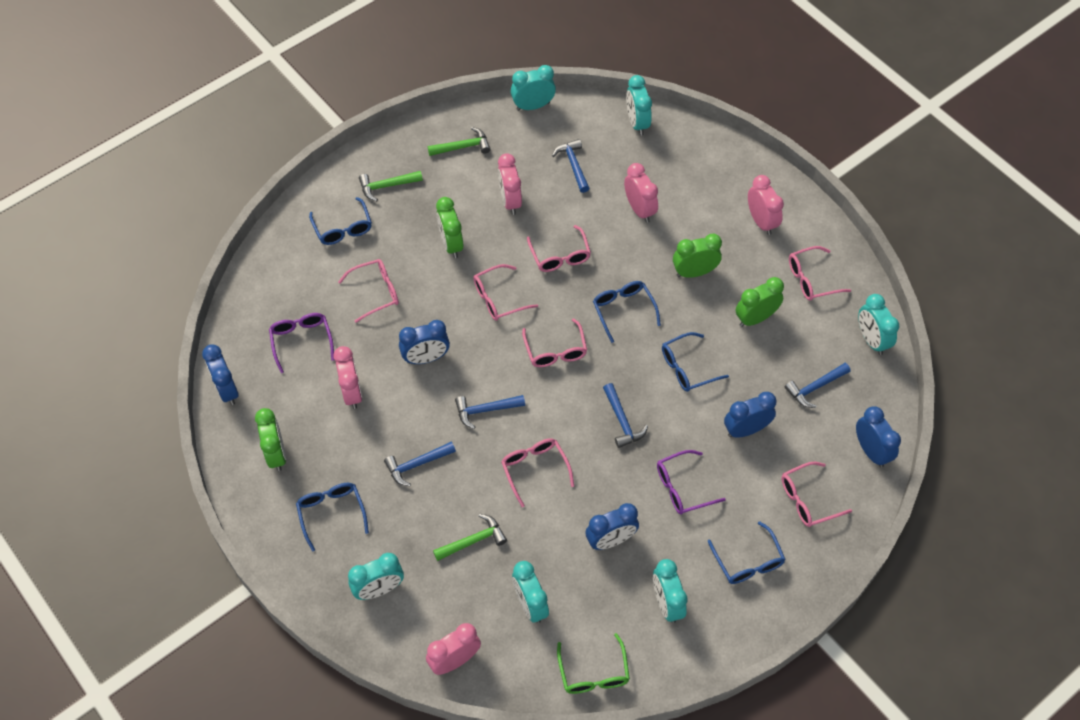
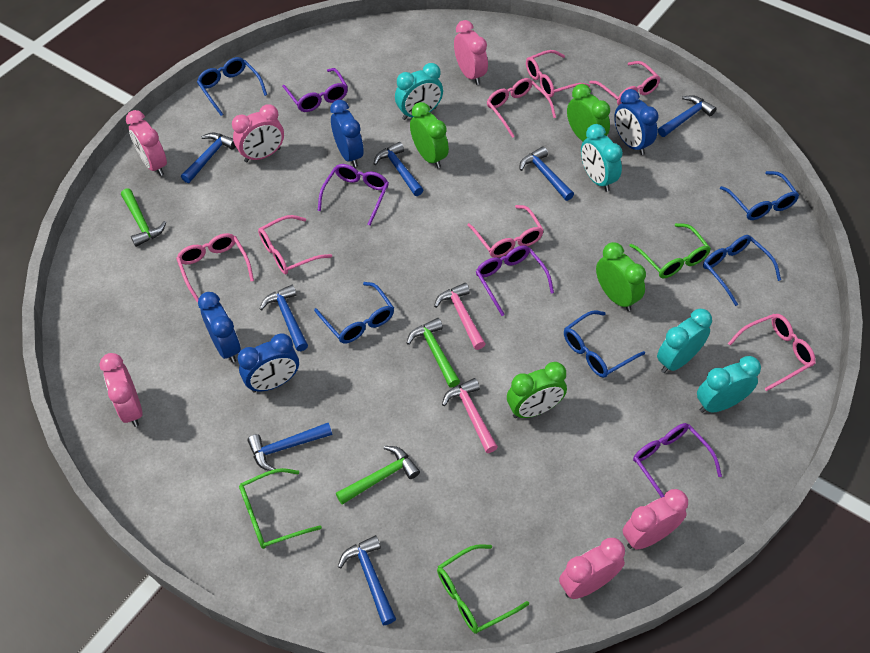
blue clock: [202,345,239,405] [399,320,450,364] [585,503,639,550] [724,392,776,438] [856,406,901,467] = 5 -> [198,292,241,363] [238,333,299,393] [330,100,363,167] [614,89,659,155] = 4
blue hammer: [384,441,456,486] [455,395,525,429] [552,139,590,193] [603,383,648,448] [785,363,851,408] = 5 -> [181,133,236,183] [247,423,332,471] [260,285,308,351] [338,535,396,625] [374,142,423,196] [520,146,574,201] [658,95,716,137] = 7
green glasses: [557,633,630,694] = 1 -> [239,468,322,549] [437,544,529,634] [629,223,711,278] = 3
pink clock: [334,346,362,409] [426,623,481,675] [498,153,522,215] [624,163,658,222] [748,175,784,235] = 5 -> [99,353,143,427] [126,110,167,176] [232,104,284,162] [454,20,488,85] [559,538,625,599] [622,489,688,549] = 6
pink hammer: none = 0 -> [434,283,485,350] [442,378,498,453] = 2
purple glasses: [269,313,335,373] [657,450,726,514] = 2 -> [282,68,348,112] [318,164,389,226] [476,245,554,316] [633,423,722,498] = 4
turquoise clock: [348,553,404,600] [511,65,556,111] [512,561,549,623] [626,75,652,136] [653,559,687,623] [858,294,899,355] = 6 -> [395,63,443,120] [581,124,623,192] [657,309,712,373] [697,356,761,413] = 4

